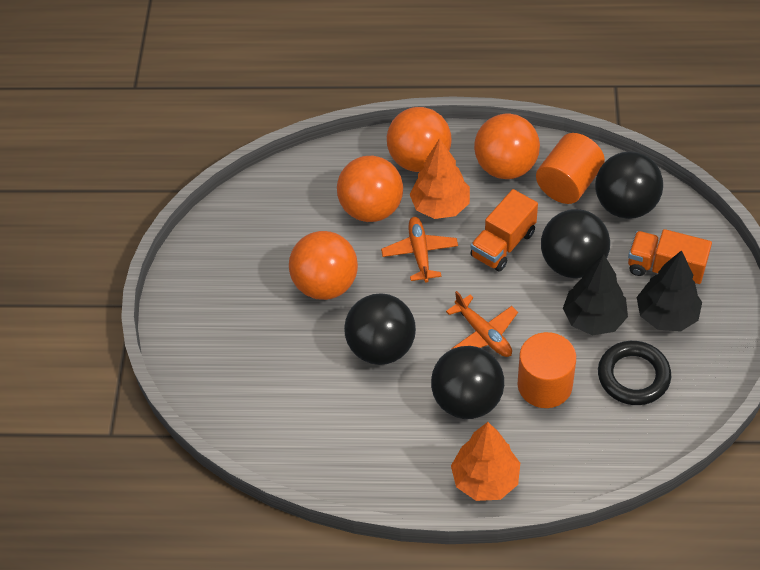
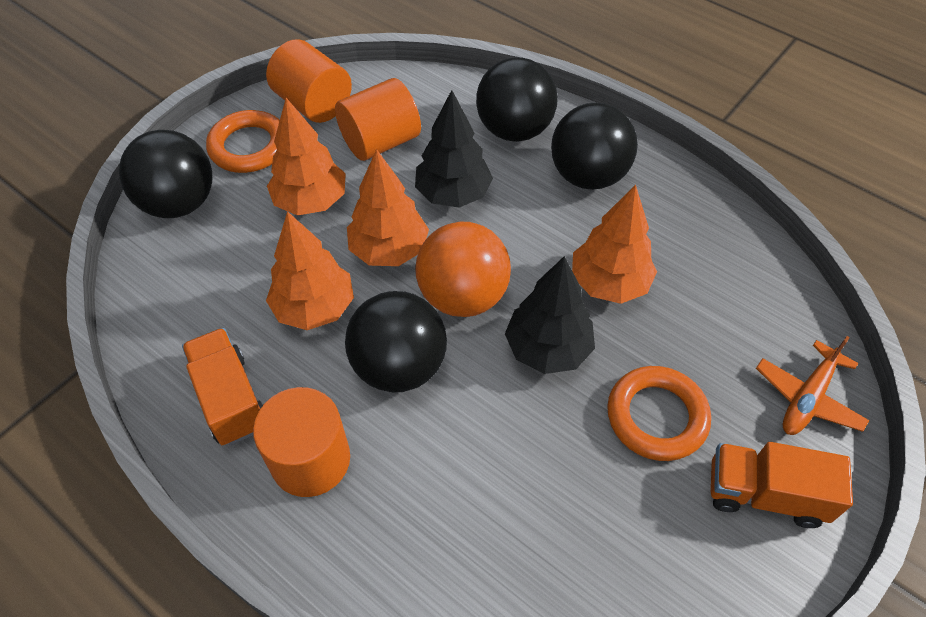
black ring: [598,341,671,405] = 1 -> none = 0
orange ball: [289,231,358,300] [337,156,403,222] [387,107,451,172] [474,113,540,179] = 4 -> [415,222,511,317] = 1
orange cylinder: [517,332,576,408] [536,133,605,204] = 2 -> [253,387,350,497] [266,39,352,123] [335,78,421,161] = 3
orange plane: [381,217,458,283] [446,291,518,357] = 2 -> [756,336,869,435] = 1
orange ring: none = 0 -> [206,110,280,173] [607,366,711,461] = 2
orange tree: [410,138,470,219] [451,422,520,501] = 2 -> [266,211,354,330] [267,98,346,215] [347,149,429,266] [572,185,657,304] = 4

